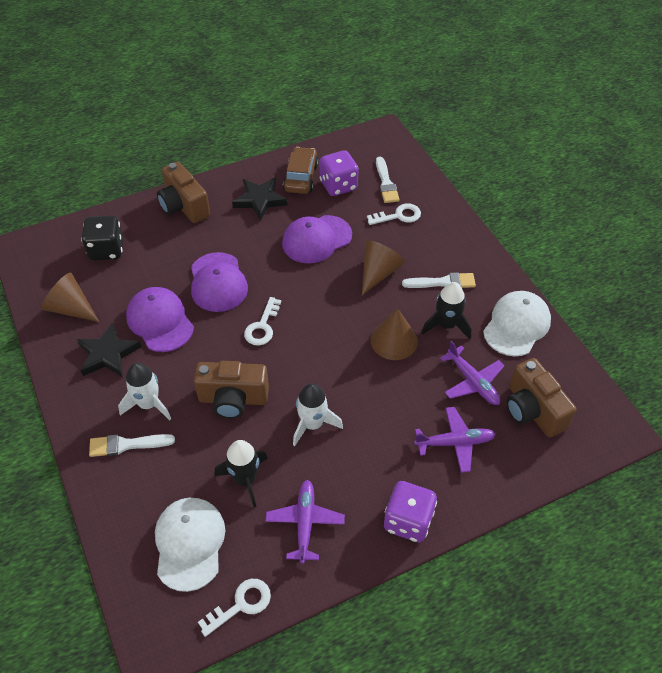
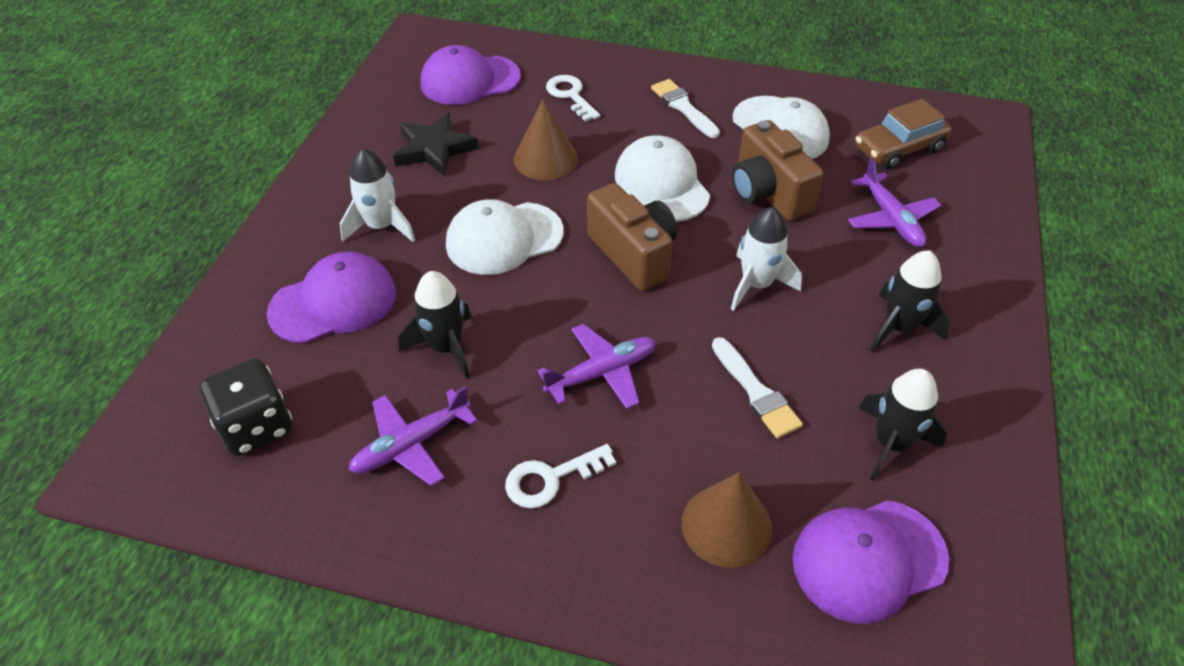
black rocket: [215,440,268,507] [422,282,471,339] = 2 -> [398,271,471,379] [859,369,947,481] [870,250,950,352] = 3
black star: [77,322,141,377] [232,177,288,221] = 2 -> [393,113,479,176] = 1
brown camera: [157,161,210,223] [194,361,269,419] [506,358,577,438] = 3 -> [587,183,677,291] [732,120,824,221] = 2
brown cone: [41,273,99,322] [362,240,405,295] [371,308,418,360] = 3 -> [514,99,578,180] [681,472,772,568] = 2
purple dice: [320,150,358,196] [384,481,437,543] = 2 -> none = 0
white brush: [89,434,175,457] [376,157,400,203] [402,272,476,288] = 3 -> [651,79,720,138] [712,337,803,439] = 2
white cap: [155,498,225,592] [483,291,551,357] = 2 -> [446,199,564,275] [615,135,710,222] [733,96,830,159] = 3
white key: [198,579,271,637] [244,297,281,346] [367,203,421,225] = 3 -> [505,444,616,508] [546,75,600,122] = 2

